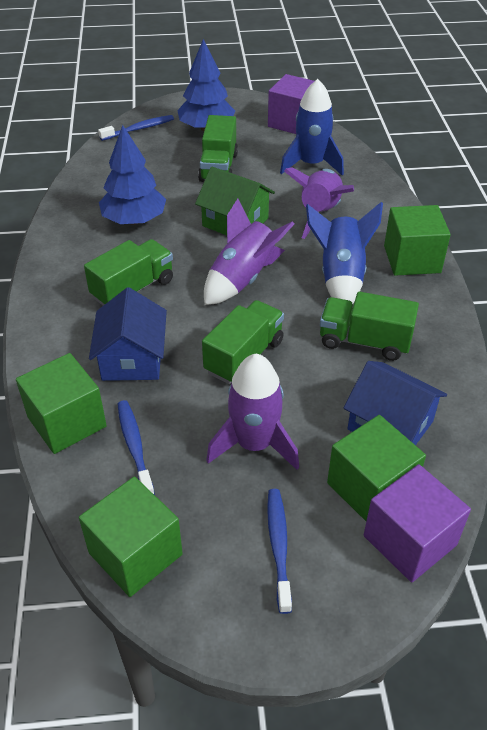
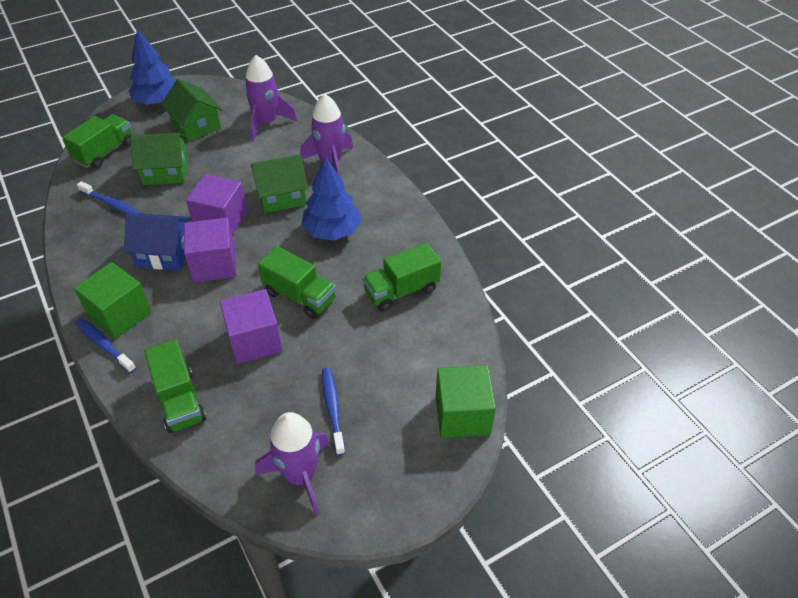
blue house: [89,287,167,381] [344,361,447,445] = 2 -> [124,213,192,270] = 1
blue rocket: [280,79,344,176] [306,202,383,304] = 2 -> none = 0
green cube: [16,353,107,454] [79,477,183,597] [327,415,426,521] [384,205,451,276] = 4 -> [74,262,152,339] [436,365,496,438] = 2
green house: [195,166,275,235] = 1 -> [130,133,188,185] [161,79,222,142] [251,155,308,213] = 3
purple cube: [268,74,314,134] [364,464,471,582] = 2 -> [184,218,237,283] [186,174,248,236] [220,289,282,364] = 3

